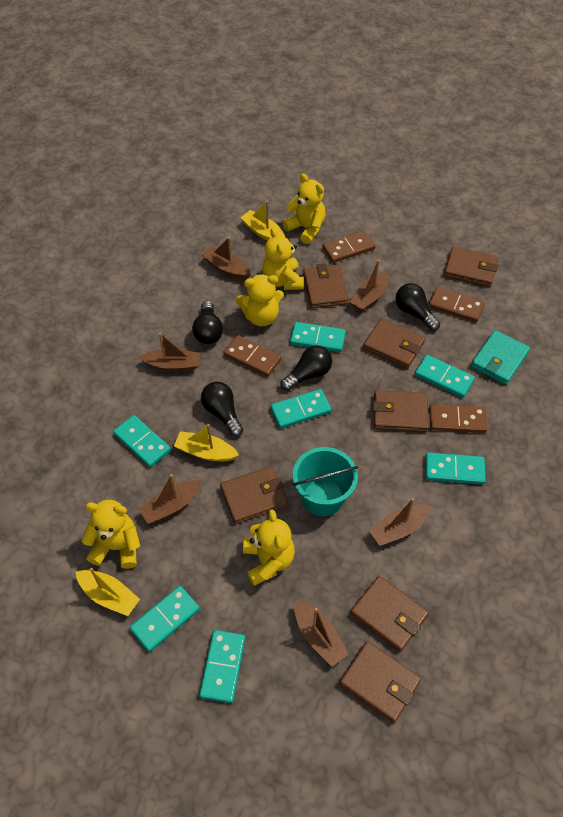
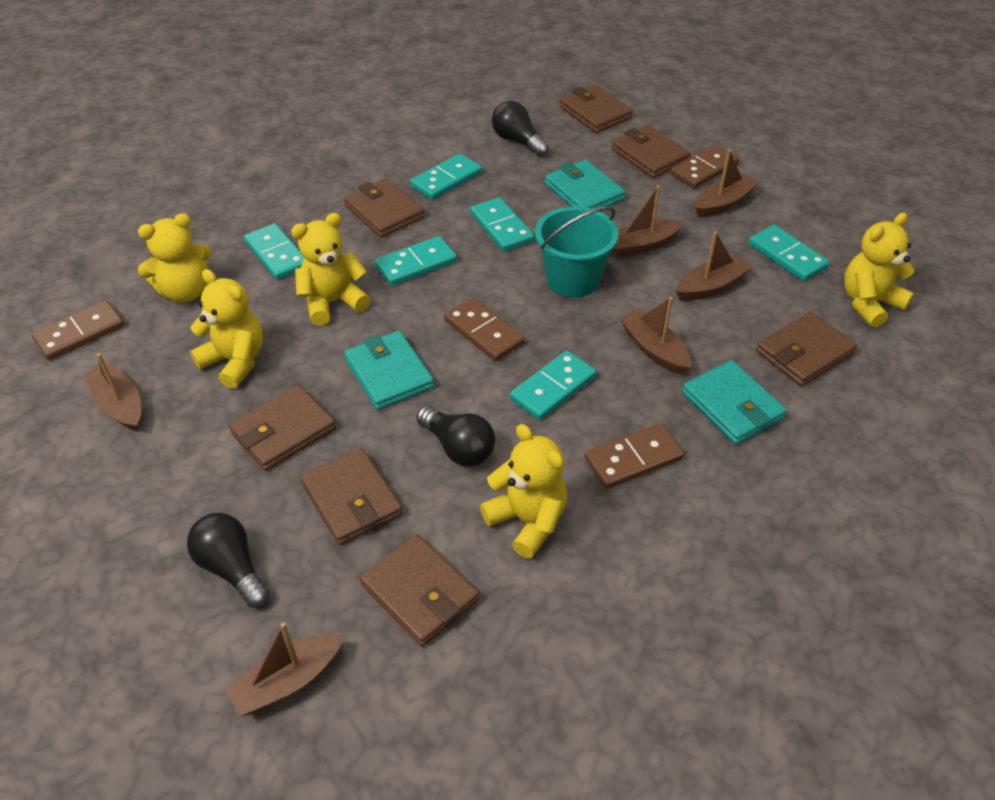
black light bulb: [192,301,223,344] [201,382,243,437] [280,346,332,391] [396,283,440,331] = 4 -> [187,513,270,608] [416,406,495,467] [492,101,549,157] = 3
turquoise domino: [113,415,171,467] [130,586,200,652] [199,630,245,703] [270,389,331,429] [290,322,346,352] [415,355,475,398] [425,452,486,484] = 7 -> [244,223,305,280] [375,236,457,286] [410,154,482,200] [470,197,534,252] [510,351,596,420] [749,225,830,281] = 6
turquoise wallet: [471,330,530,385] = 1 -> [344,331,434,410] [545,159,625,209] [682,360,787,444] = 3
yellow boat: [76,568,140,616] [174,424,239,461] [240,201,285,241] = 3 -> none = 0

